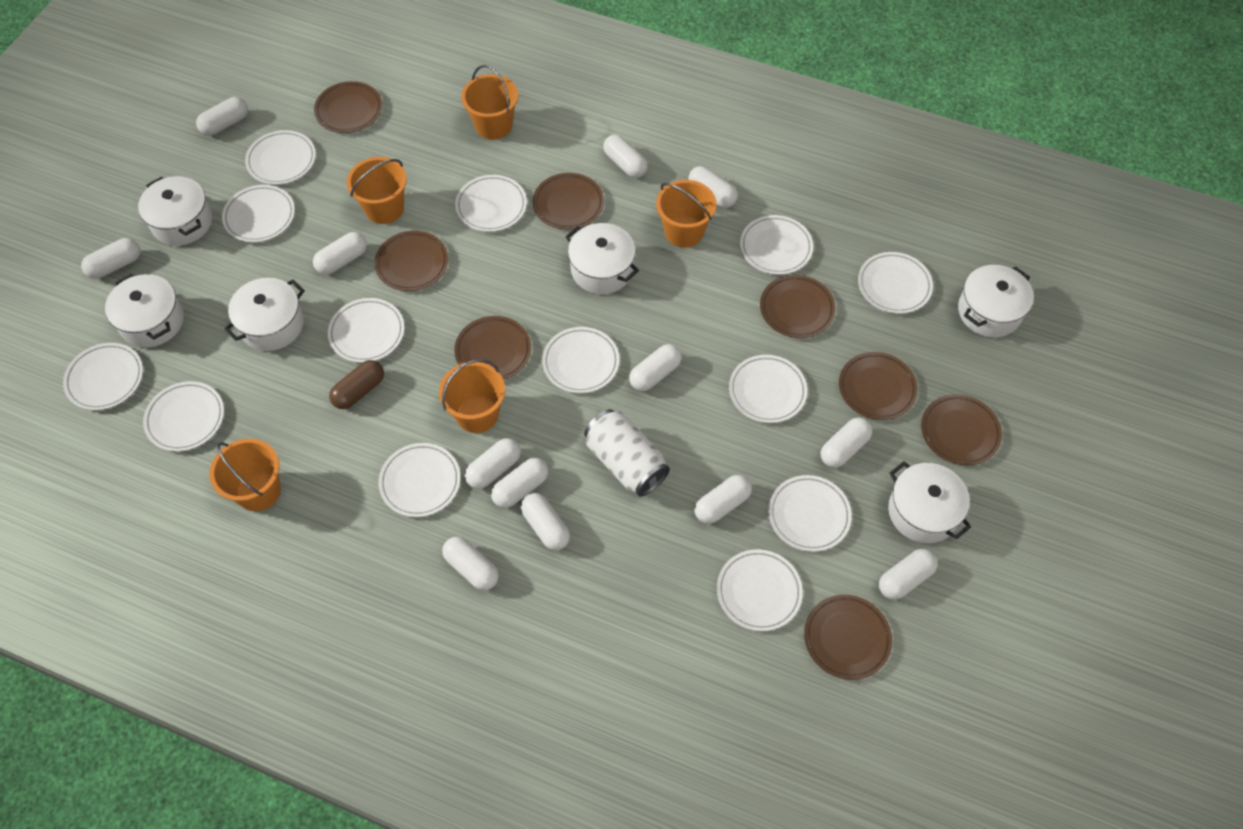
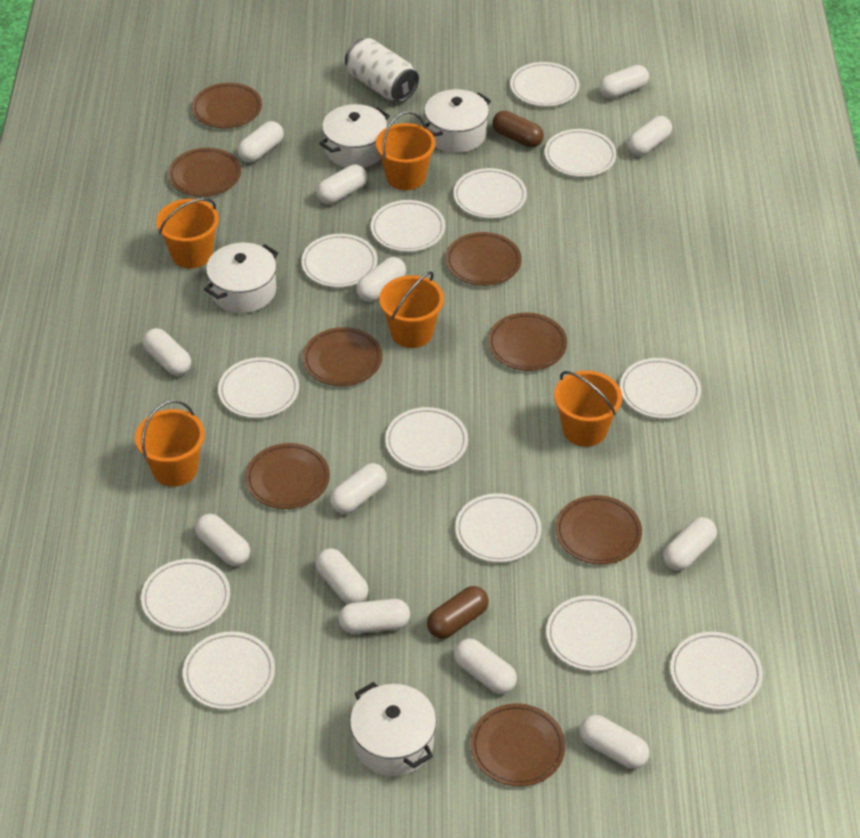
brown capsule: [329,360,384,409] = 1 -> [427,586,489,639] [492,111,544,148] = 2
white pot: [105,274,184,347] [138,176,212,246] [224,278,305,351] [566,223,639,294] [888,461,971,543] [958,265,1034,337] = 6 -> [204,243,278,313] [319,104,390,168] [350,682,437,776] [422,89,491,153] = 4

